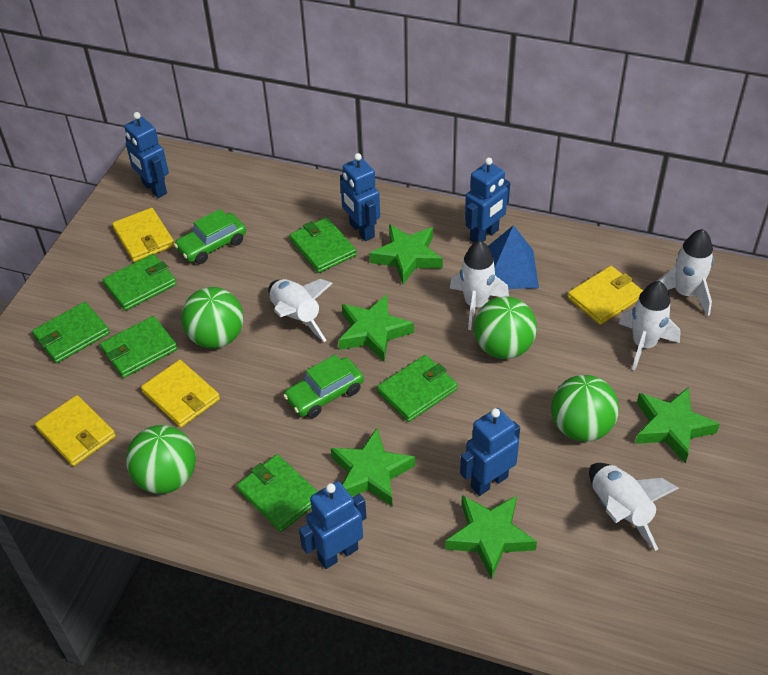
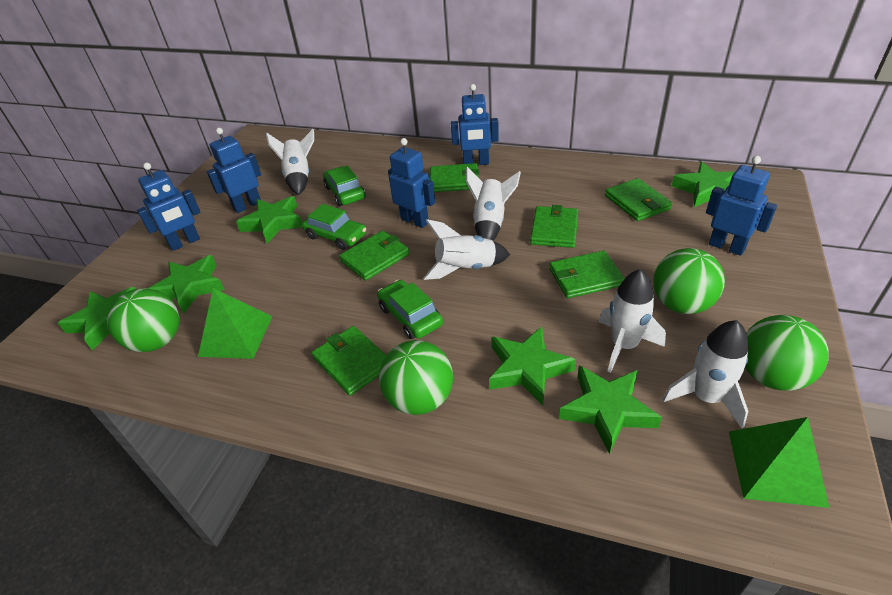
blue pyramid: [488,225,539,289] = 1 -> none = 0
green car: [174,209,246,264] [283,355,364,418] = 2 -> [302,204,366,250] [323,166,366,206] [377,280,443,339] = 3
green pyramid: none = 0 -> [198,288,272,359] [729,417,829,508] = 2
green star: [331,428,415,507] [338,295,414,362] [370,224,443,284] [445,495,537,580] [635,387,720,464] = 5 -> [58,287,136,350] [148,255,225,314] [236,196,303,243] [489,326,576,405] [559,366,662,454] [672,162,735,207] = 6
yellow wallet: [35,395,116,466] [112,208,174,262] [141,360,220,428] [568,266,643,325] = 4 -> none = 0

